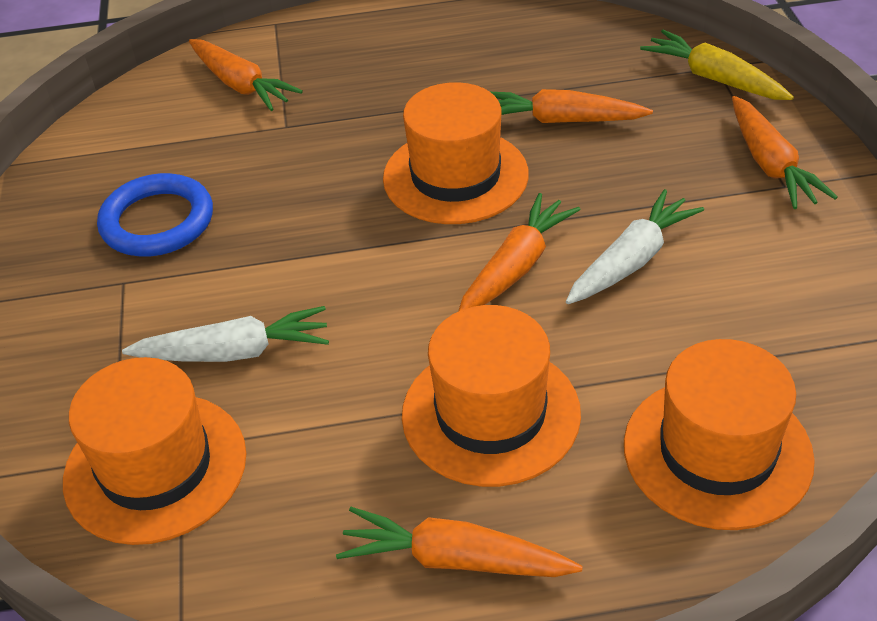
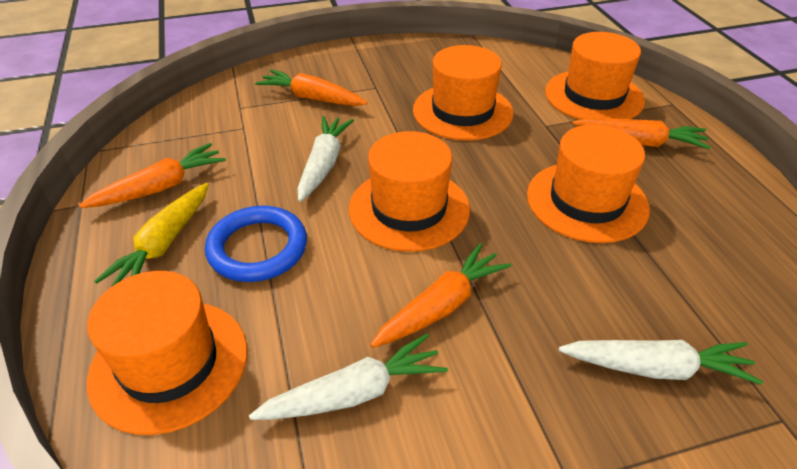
orange carrot: [189,39,303,111] [336,507,583,577] [459,193,581,311] [491,89,653,123] [732,96,838,209] = 5 -> [79,143,226,208] [255,69,367,106] [370,243,512,348] [572,118,711,150] = 4
orange hat: [63,357,246,545] [383,82,529,224] [402,305,581,487] [624,339,815,530] = 4 -> [87,271,247,435] [349,131,470,252] [413,45,514,141] [527,125,650,243] [545,32,645,120] = 5
white carrot: [122,306,329,362] [566,189,704,304] = 2 -> [249,334,448,420] [297,116,354,202] [559,340,763,385] = 3

